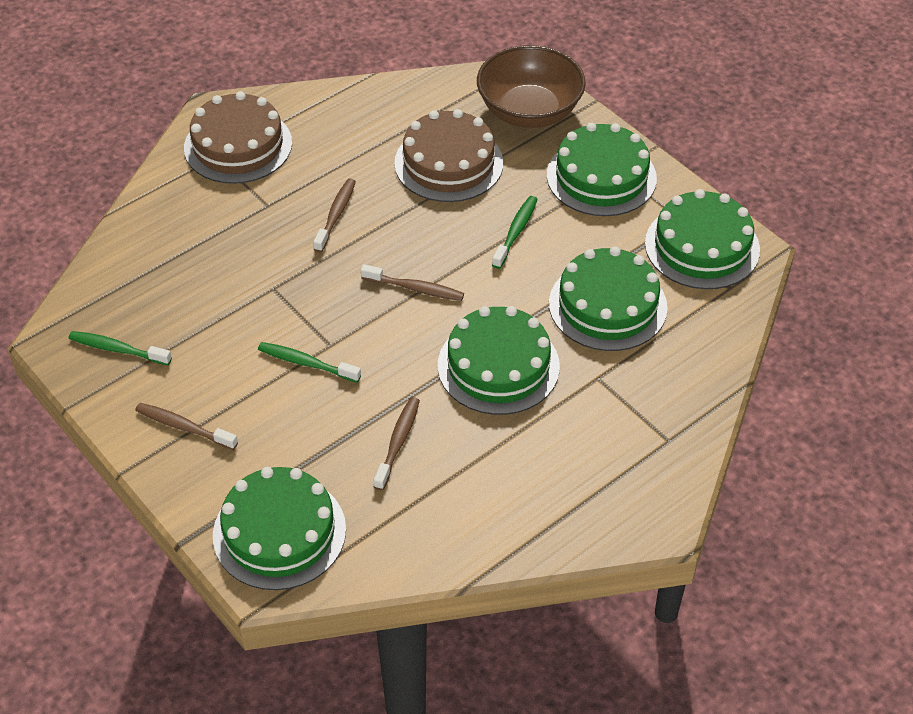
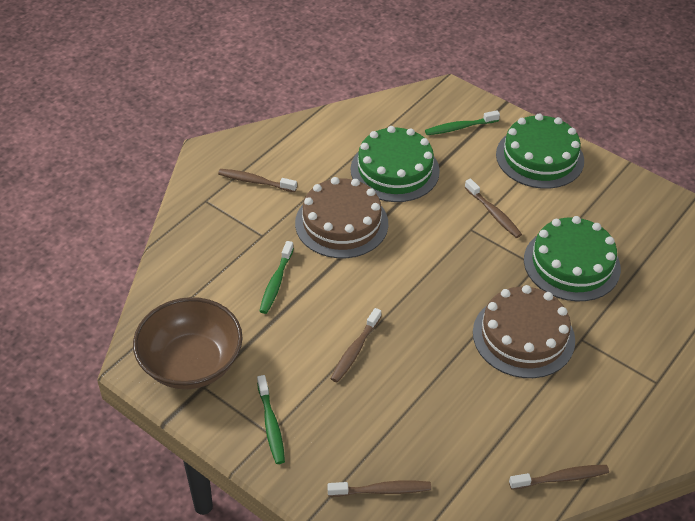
brown toothbrush: [135,403,238,450] [313,178,356,252] [361,264,464,301] [374,397,420,490] = 4 -> [218,169,297,192] [327,481,431,497] [330,308,381,383] [464,179,522,238] [509,465,609,490] = 5
green cake: [213,467,346,590] [438,306,560,415] [547,123,657,216] [549,246,668,351] [645,189,760,289] = 5 -> [351,126,440,202] [496,114,584,189] [524,216,621,301] = 3

